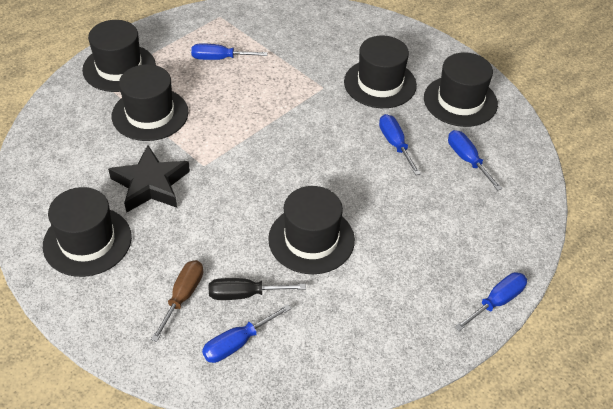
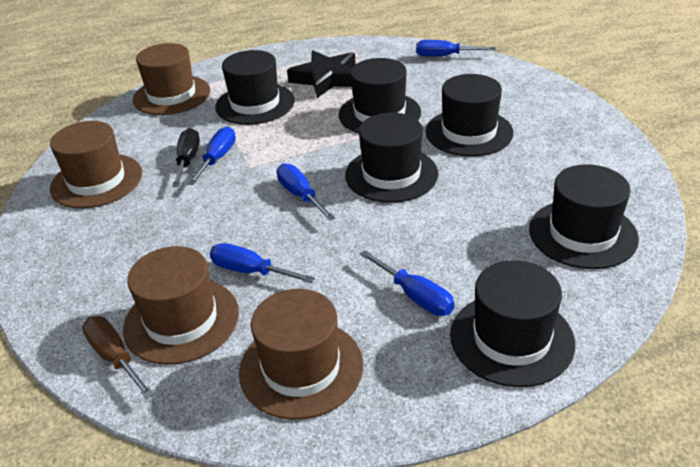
brown hat: none = 0 -> [50,121,142,209] [123,246,239,365] [133,43,210,115] [239,289,363,420] = 4

